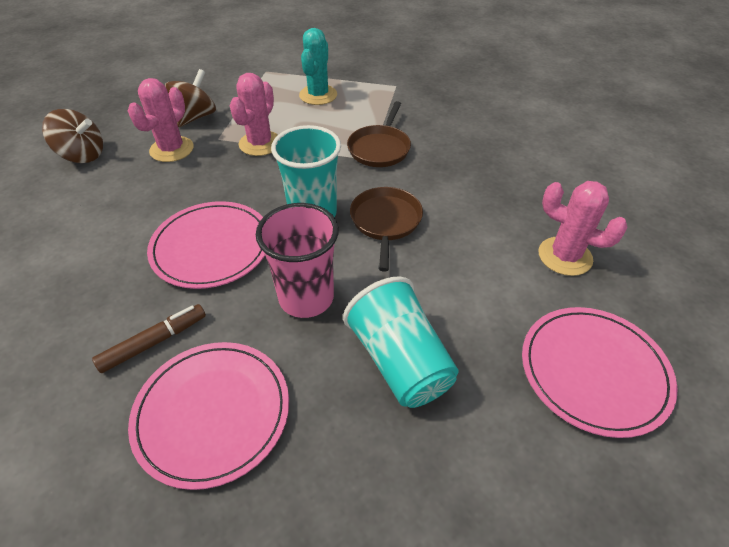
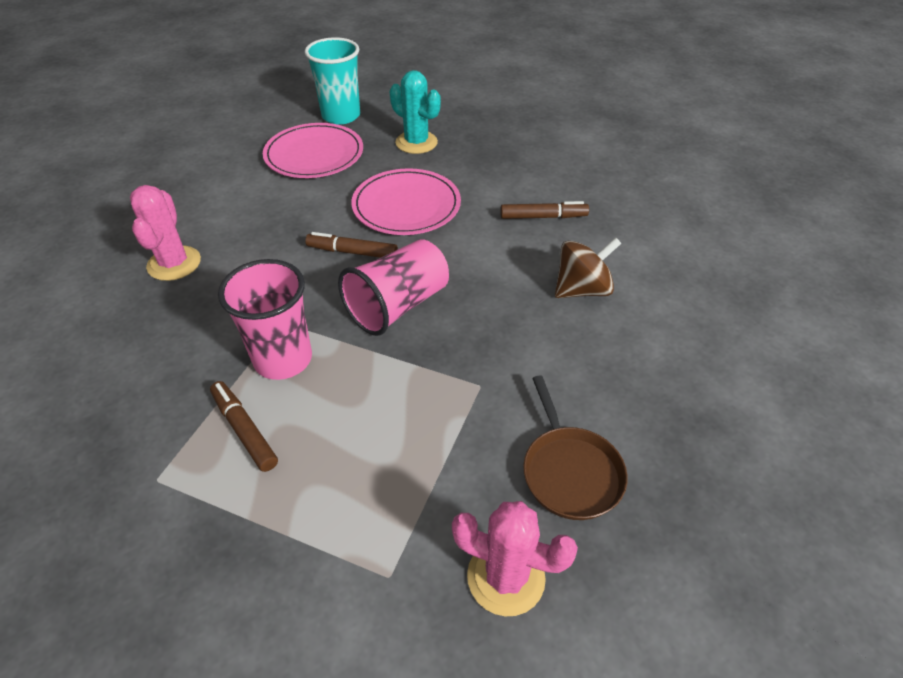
brown marker: [92,304,206,373] = 1 -> [210,381,278,472] [305,232,398,258] [500,201,589,219] = 3
brown pan: [347,101,411,167] [350,187,423,272] = 2 -> [523,375,628,520] = 1
brown spinning top: [42,109,103,163] [165,69,216,127] = 2 -> [555,237,622,298] = 1
pink cactus: [128,78,194,162] [229,73,278,156] [538,181,627,276] = 3 -> [130,185,201,281] [452,501,578,616] = 2
pink cup: [256,203,339,318] = 1 -> [218,259,312,380] [338,239,449,336] = 2
pink plate: [128,342,289,490] [147,201,265,289] [522,307,678,438] = 3 -> [263,123,363,178] [351,168,461,235] = 2
turquoise cup: [271,125,341,217] [343,277,458,408] = 2 -> [305,37,360,125] = 1

